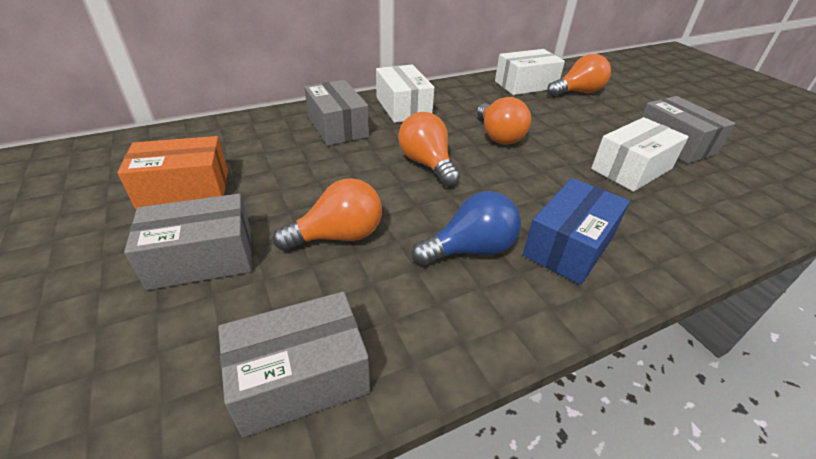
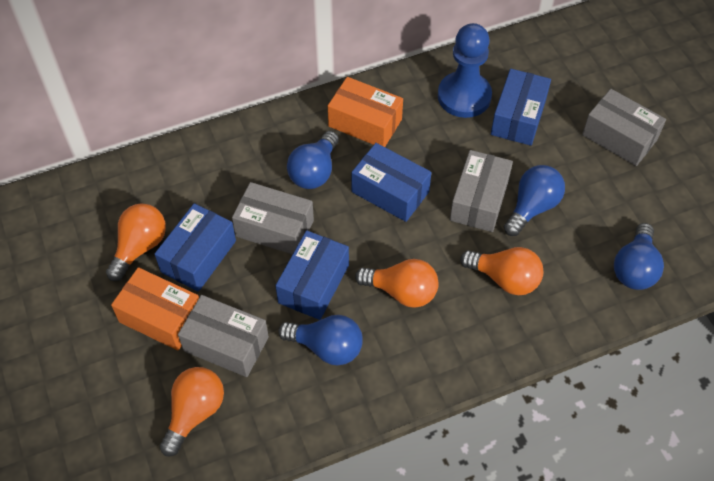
blue box: [523,178,630,285] = 1 -> [155,203,236,292] [275,231,349,320] [351,143,431,222] [491,69,551,146] = 4
blue light bulb: [412,191,521,266] = 1 -> [278,315,363,366] [287,131,339,189] [504,165,565,236] [614,223,664,290] = 4
blue pawn: none = 0 -> [438,23,492,118] = 1
orange box: [117,136,228,209] = 1 -> [111,267,199,351] [328,77,403,147] = 2
white box: [376,65,434,123] [495,49,565,95] [591,117,689,192] = 3 -> none = 0

